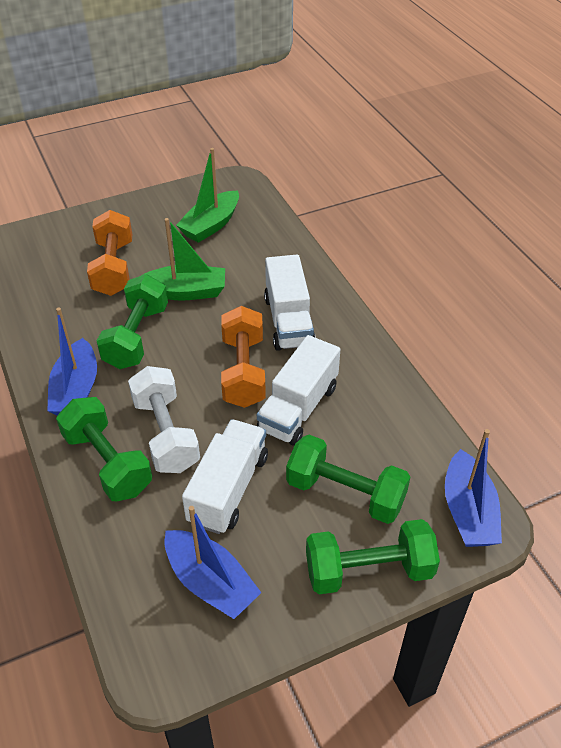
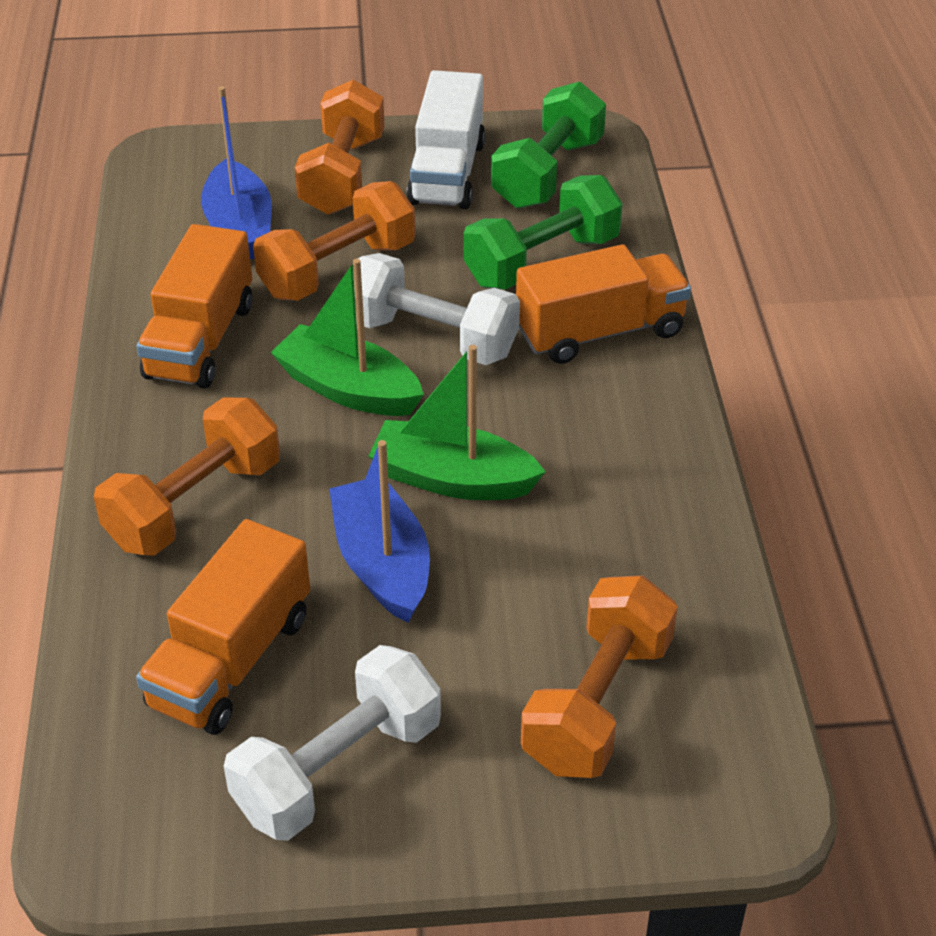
blue boat: [47,307,97,415] [164,506,262,619] [445,429,502,547] = 3 -> [201,86,272,259] [329,440,430,623] = 2
green dumbbell: [56,397,152,501] [97,274,168,369] [286,435,410,524] [306,519,440,594] = 4 -> [463,175,623,290] [491,81,606,209] = 2
orange dumbbell: [87,210,132,296] [221,306,266,408] = 2 -> [94,397,280,556] [253,181,415,301] [295,80,385,215] [521,576,678,778] = 4
orange truck: none = 0 -> [136,224,252,389] [136,519,310,735] [516,244,691,364] = 3
white dumbbell: [128,366,200,473] = 1 -> [224,645,441,841] [353,253,520,365] = 2
white truck: [182,419,268,534] [257,335,340,446] [264,255,316,351] = 3 -> [406,70,485,209] = 1

